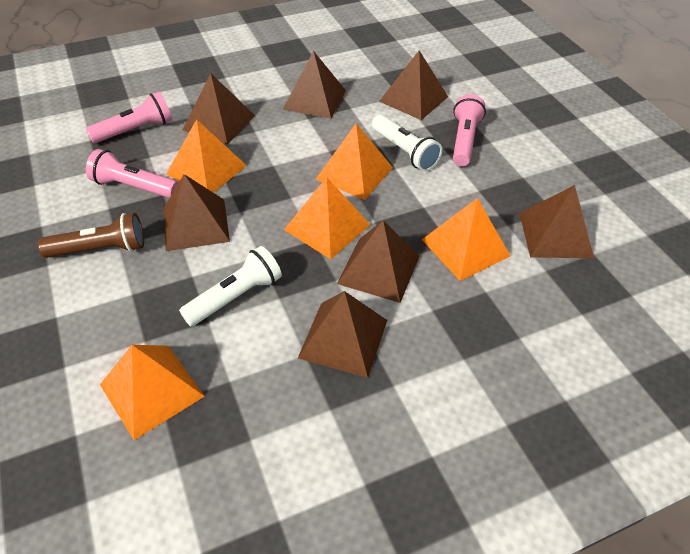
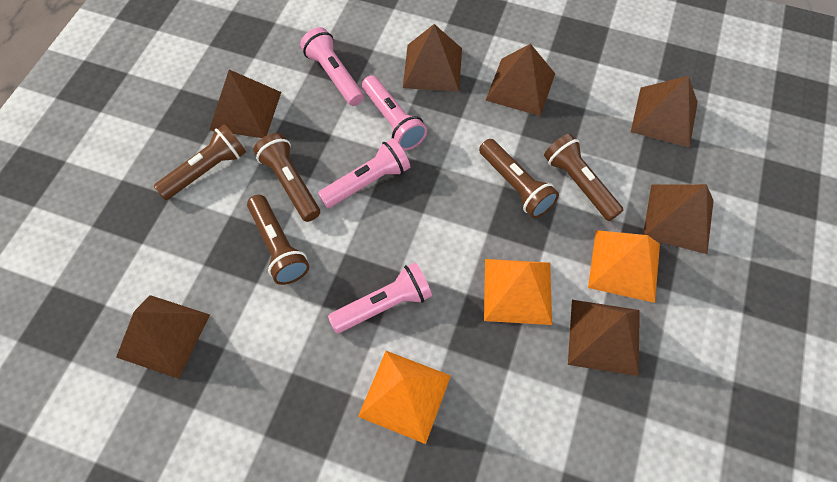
brown flashlight: [38,213,144,258] = 1 -> [154,124,246,200] [247,195,309,285] [253,133,320,222] [479,139,559,218] [544,133,623,221] = 5
orange pyramid: [100,345,205,440] [166,119,247,193] [284,177,370,259] [316,123,393,200] [422,198,511,281] = 5 -> [358,351,451,444] [484,259,552,325] [588,230,660,303] = 3
pink flashlight: [86,92,172,143] [86,149,178,198] [453,94,486,166] = 3 -> [300,27,364,106] [318,138,410,208] [328,262,432,333] [362,75,427,150] = 4
white flashlight: [179,246,282,326] [372,115,442,171] = 2 -> none = 0

